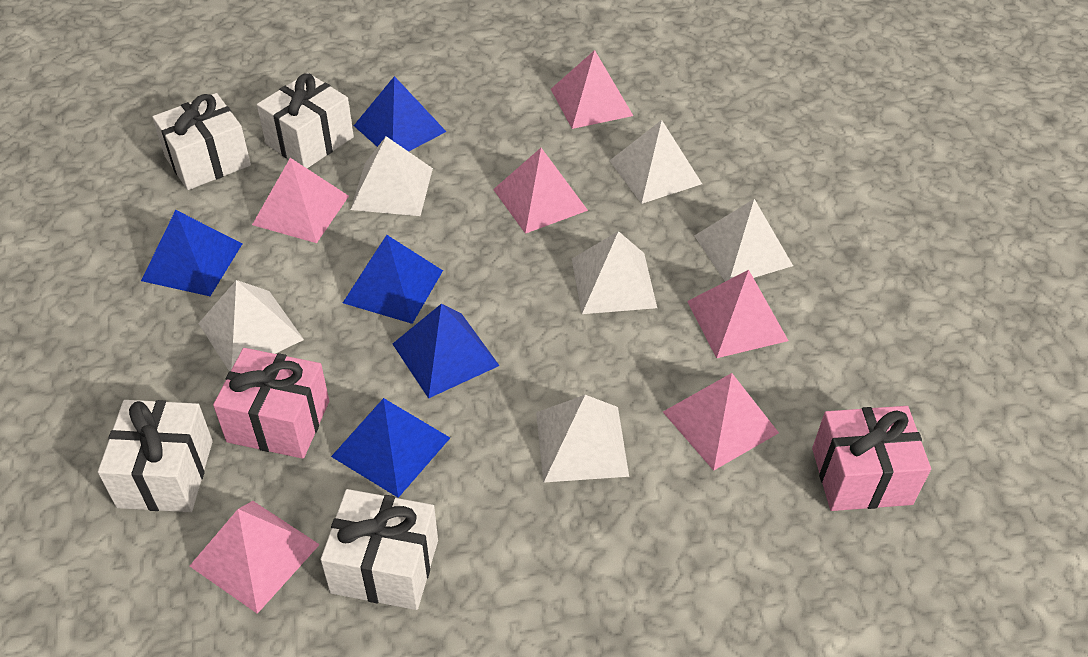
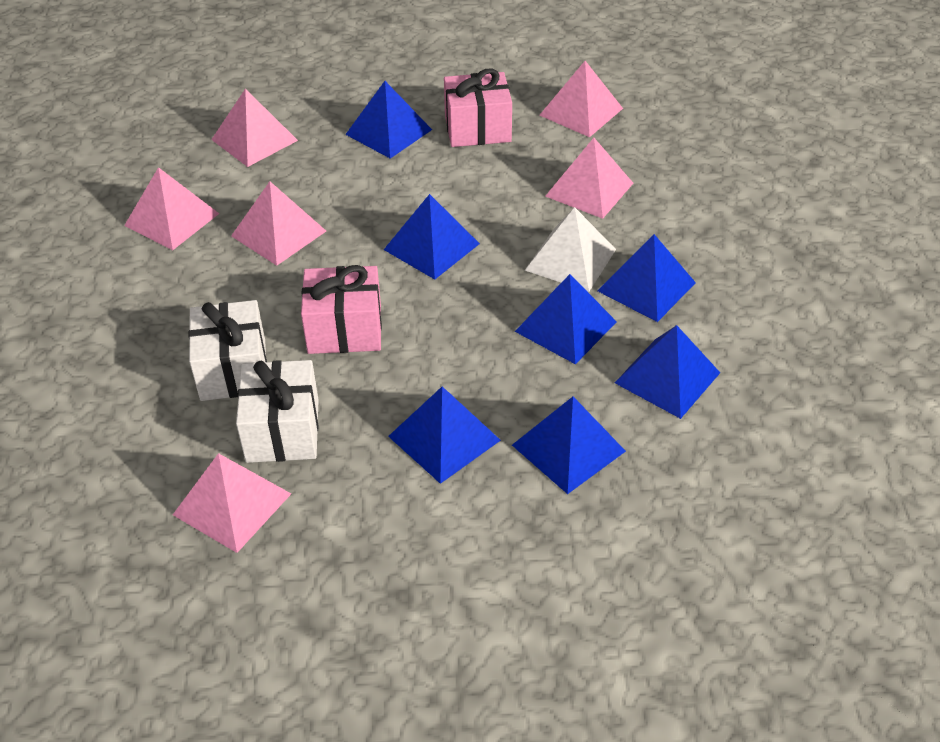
blue pyramid: [141,210,242,296] [331,398,450,498] [343,235,443,324] [354,76,446,152] [393,304,500,398] = 5 -> [345,81,432,159] [384,194,480,279] [388,386,501,484] [512,397,626,494] [515,274,617,364] [597,234,696,322] [615,325,720,419] = 7
white gift: [98,400,213,512] [152,93,251,190] [257,73,354,168] [321,489,438,610] = 4 -> [188,300,267,401] [236,360,319,463] = 2
white pyramid: [198,280,304,371] [350,136,433,216] [536,395,629,482] [572,231,657,314] [609,120,702,204] [694,199,793,282] = 6 -> [525,207,616,292] = 1

